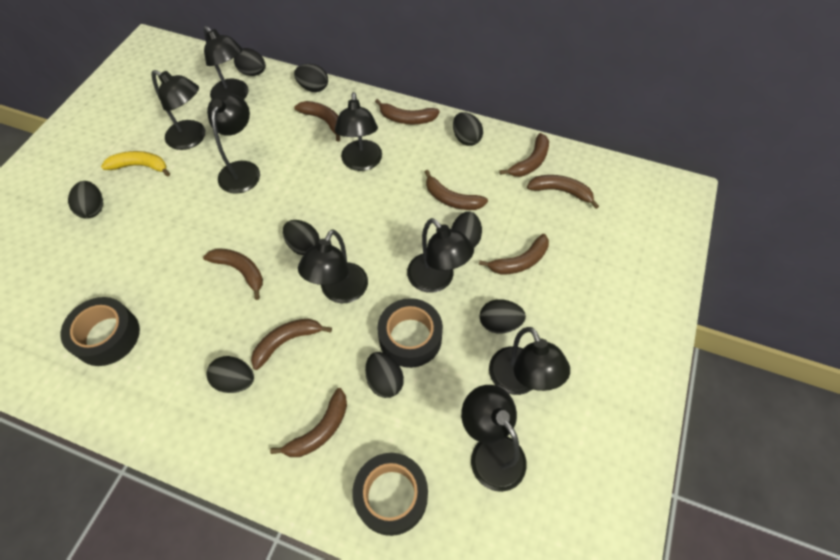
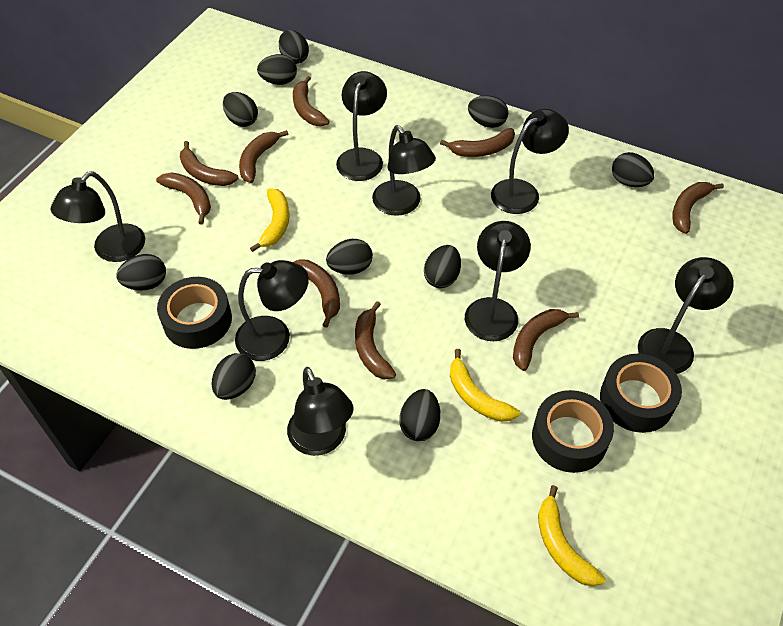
black egg: [68,181,103,219] [206,356,254,393] [234,48,266,76] [283,220,320,255] [294,64,328,92] [365,352,404,398] [451,211,482,248] [453,112,483,146] [480,299,526,333] = 9 -> [116,254,166,290] [212,353,256,400] [223,92,258,127] [257,54,297,85] [279,30,309,64] [326,239,373,275] [400,389,440,441] [424,245,461,288] [468,95,508,128] [612,152,654,187] = 10
yellow banana: [101,151,170,176] = 1 -> [250,189,290,252] [450,349,520,422] [538,485,606,587] = 3

